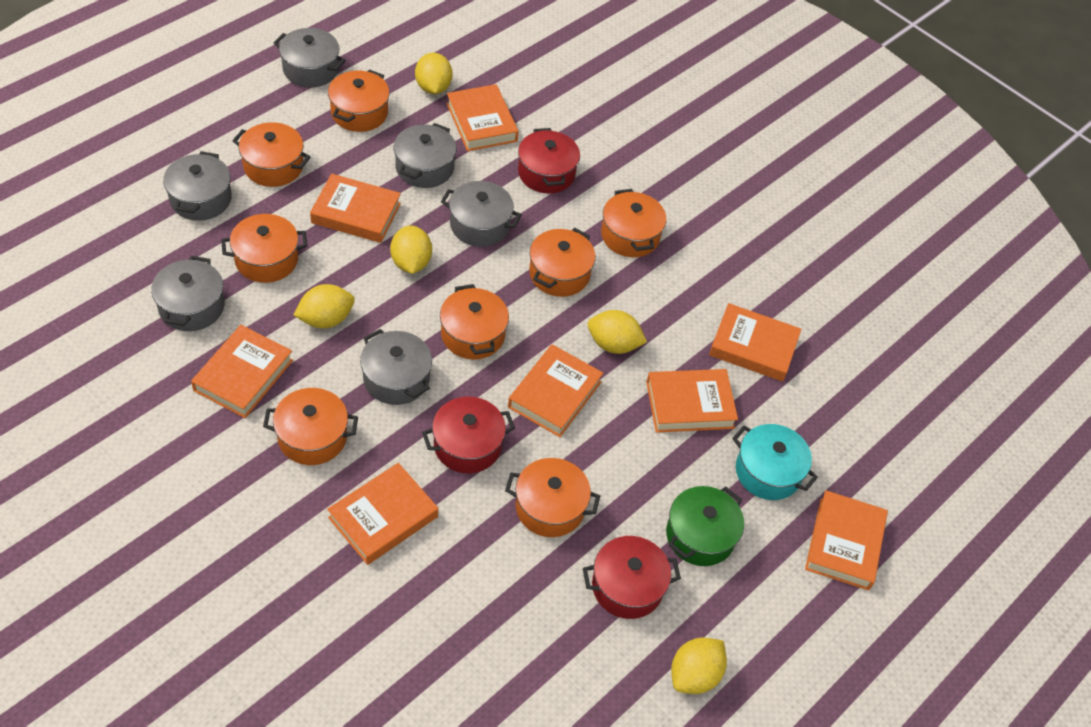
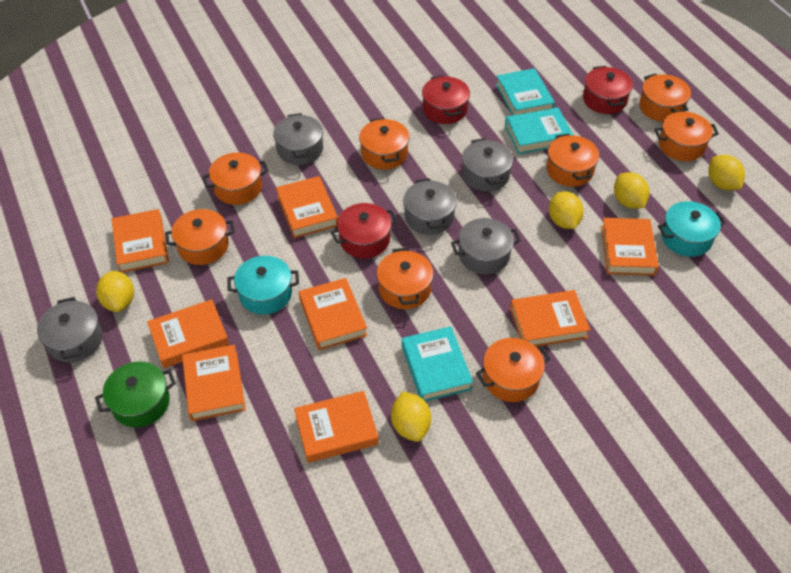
grey pot: [151,256,224,331] [163,151,232,221] [274,28,346,88] [360,329,432,405] [394,123,457,188] [441,181,522,247] = 6 -> [37,297,103,362] [273,113,323,165] [403,178,457,235] [451,218,521,274] [462,138,513,192] = 5
turquoise book: none = 0 -> [402,326,473,402] [496,68,555,116] [505,108,574,154] = 3
turquoise pot: [732,424,818,500] = 1 -> [228,256,299,314] [658,201,726,257] = 2

